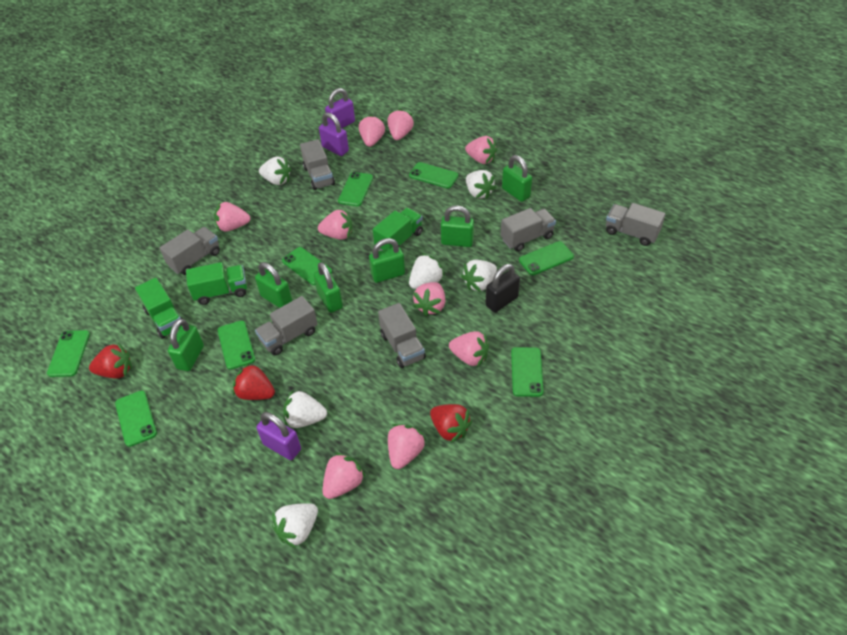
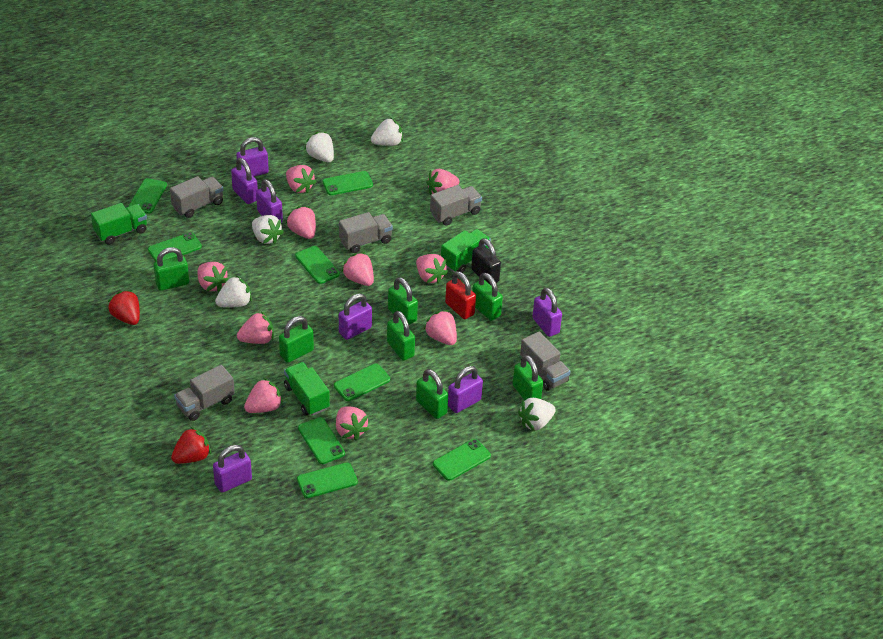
green padlock: [168,319,204,371] [255,262,292,308] [314,262,343,313] [369,238,405,283] [441,205,474,247] [502,155,532,202] = 6 -> [154,247,189,291] [279,316,314,363] [387,311,415,361] [388,277,418,325] [416,369,448,419] [472,273,503,321] [513,355,543,400] = 7
grey truck: [159,227,220,275] [255,296,318,355] [300,139,335,190] [378,303,426,368] [501,208,556,252] [606,203,666,246] = 6 -> [170,176,223,218] [174,365,235,421] [339,212,393,253] [430,185,482,226] [520,331,571,391] = 5
pink strawberry: [214,202,250,232] [318,209,353,240] [322,453,366,499] [359,115,385,147] [388,109,414,140] [388,424,425,469] [413,282,445,316] [449,331,489,367] [465,136,497,164] = 9 -> [197,262,229,292] [237,311,274,344] [244,378,283,413] [286,165,316,194] [286,206,316,239] [336,406,369,441] [342,252,374,286] [416,254,448,284] [424,310,457,345] [426,169,459,195] = 10
purple padlock: [256,412,301,460] [319,112,349,156] [325,88,355,128] = 3 -> [213,445,252,493] [231,158,258,204] [236,137,269,176] [256,179,283,223] [339,293,372,340] [448,366,483,413] [532,288,562,337] = 7
red padlock: none = 0 -> [445,271,476,319] = 1
red strawberry: [89,343,132,379] [233,363,275,400] [430,404,472,443] = 3 -> [108,290,140,325] [171,427,211,464] = 2
white strawberry: [259,156,291,185] [272,503,318,548] [283,391,327,428] [409,253,445,289] [461,260,497,292] [466,170,496,199] = 6 -> [215,275,252,307] [252,215,284,244] [305,132,334,162] [371,117,403,146] [518,398,556,431] = 5

